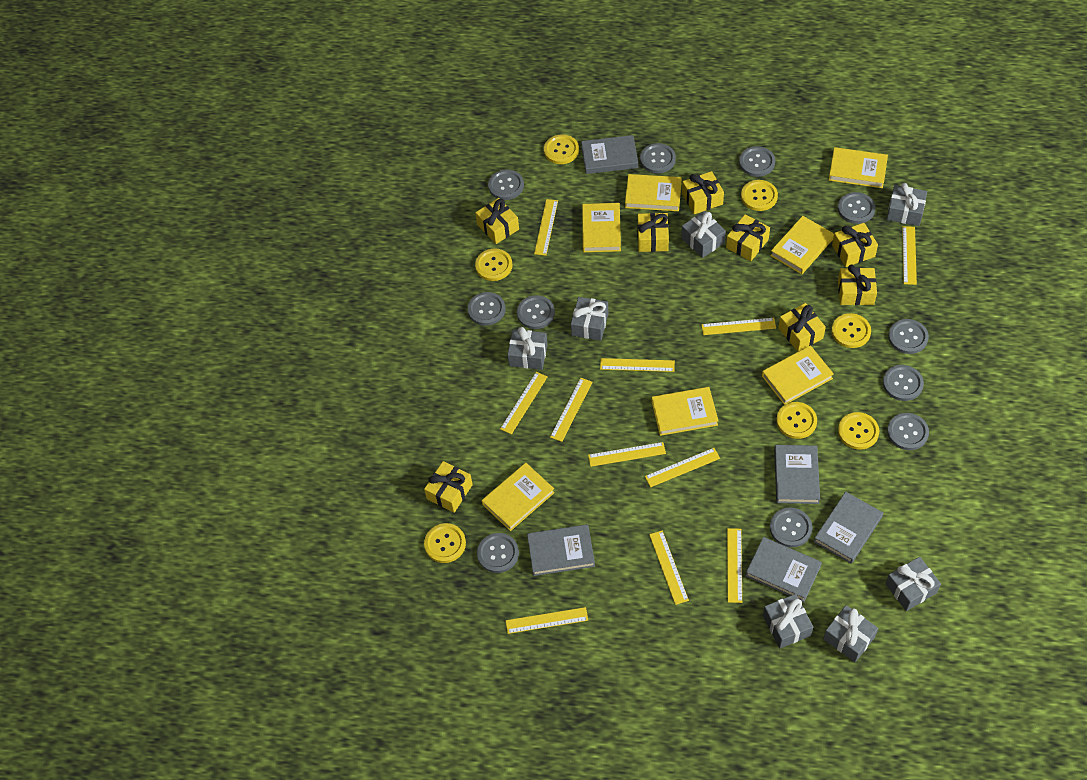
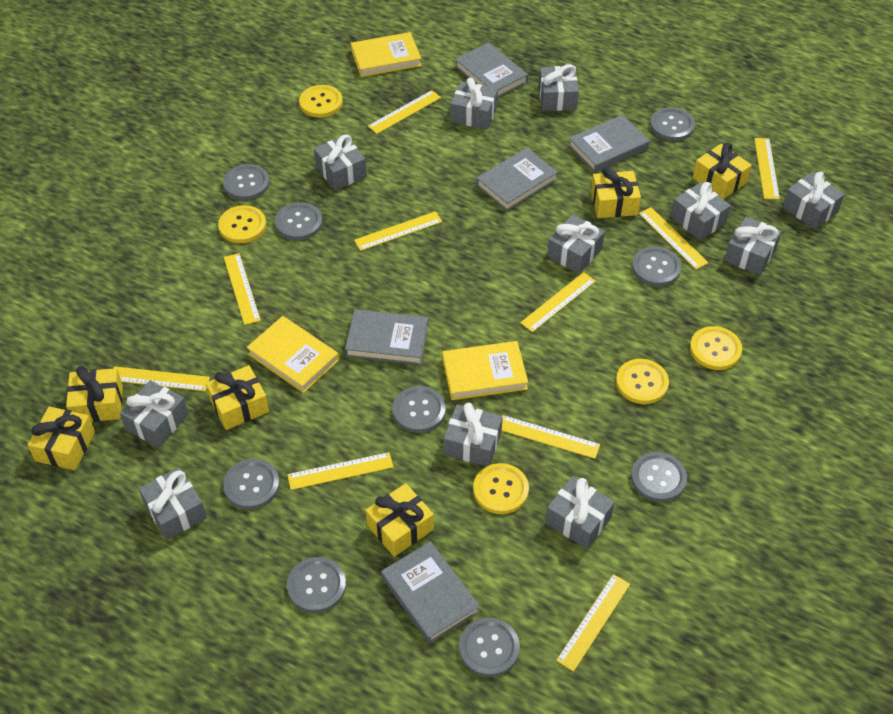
grey button: [468,292,505,326] [477,533,519,573] [488,169,524,200] [517,295,555,329] [640,143,676,173] [739,146,775,177] [770,508,812,547] [838,192,875,224] [883,365,924,401] [887,413,929,450] [888,319,929,354] = 11 -> [223,164,270,200] [223,459,280,510] [275,202,323,240] [287,557,346,613] [393,386,446,433] [459,617,520,677] [631,452,687,502] [632,246,681,286] [650,107,695,141] = 9
grey gift: [507,327,548,370] [571,297,609,341] [681,211,726,258] [763,594,813,648] [823,605,878,662] [886,557,941,611] [887,183,927,226] = 7 -> [120,380,188,448] [139,467,207,540] [314,135,367,190] [443,403,503,466] [450,77,498,130] [539,64,579,111] [545,476,615,549] [547,214,605,274] [671,182,731,240] [724,216,782,276] [783,172,845,230] = 11
yellow book: [482,463,555,531] [582,203,621,252] [625,174,682,211] [652,387,718,436] [762,345,834,405] [770,216,834,274] [829,147,888,188] = 7 -> [247,316,339,393] [351,32,422,77] [442,341,528,400] = 3
yellow button: [424,523,466,563] [475,249,512,281] [544,135,579,164] [741,180,778,211] [776,402,817,439] [831,313,871,348] [838,412,879,450] = 7 -> [218,205,266,243] [299,85,343,118] [473,463,529,514] [616,359,669,404] [690,326,742,370] = 5
yellow gift: [424,461,473,513] [475,198,519,244] [638,213,669,252] [682,171,724,214] [726,214,770,261] [778,303,826,352] [832,223,878,267] [838,265,877,305] = 8 -> [28,406,95,470] [66,366,123,422] [206,365,269,430] [366,483,434,557] [591,167,641,218] [693,143,752,199] = 6
yellow ruler: [500,372,547,434] [506,607,588,634] [534,199,558,256] [550,378,592,442] [588,442,666,467] [600,358,675,372] [645,448,720,487] [649,530,689,605] [701,318,776,335] [727,528,742,603] [902,226,917,285] = 11 -> [113,366,210,391] [224,253,261,325] [287,452,393,490] [354,211,442,251] [368,90,441,134] [502,415,600,459] [520,272,596,332] [556,574,630,672] [639,207,709,270] [754,138,780,199] = 10

